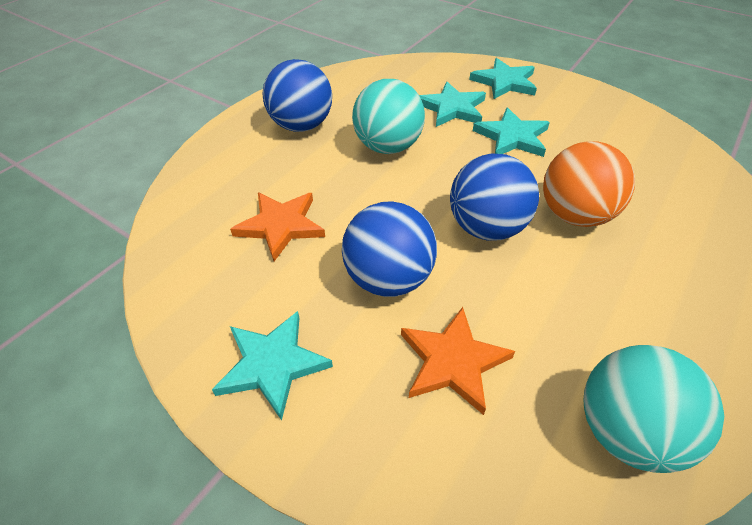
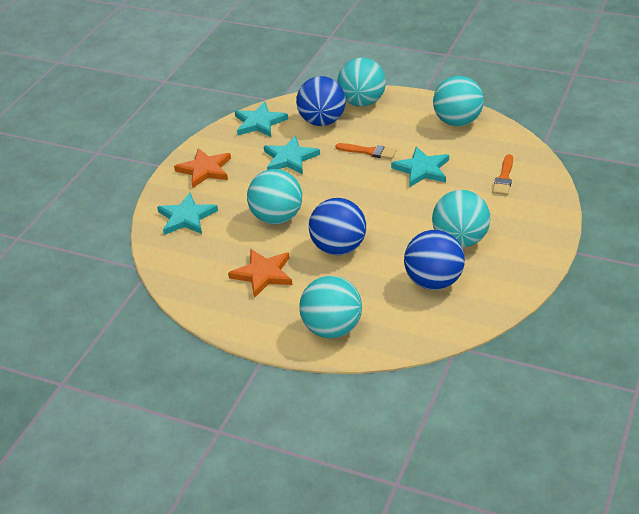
orange ball: [543,141,635,227] = 1 -> none = 0
orange brush: none = 0 -> [336,143,397,159] [492,154,513,195] = 2
turquoise ball: [352,79,425,154] [583,345,724,473] = 2 -> [247,169,302,224] [299,276,362,338] [337,58,386,107] [432,190,490,247] [433,76,484,126] = 5

